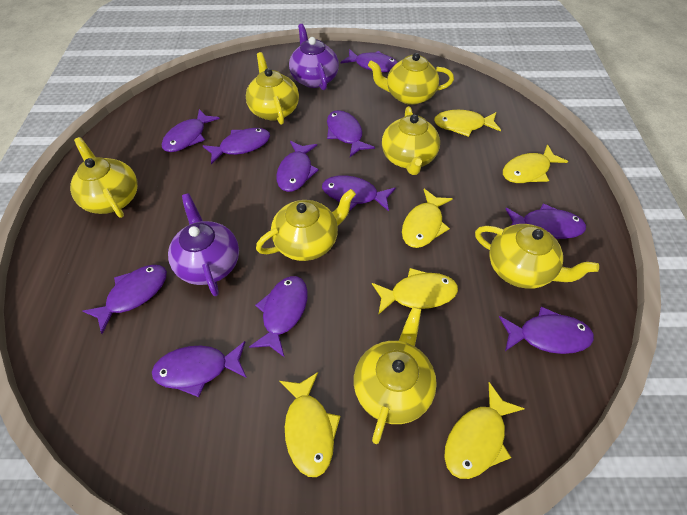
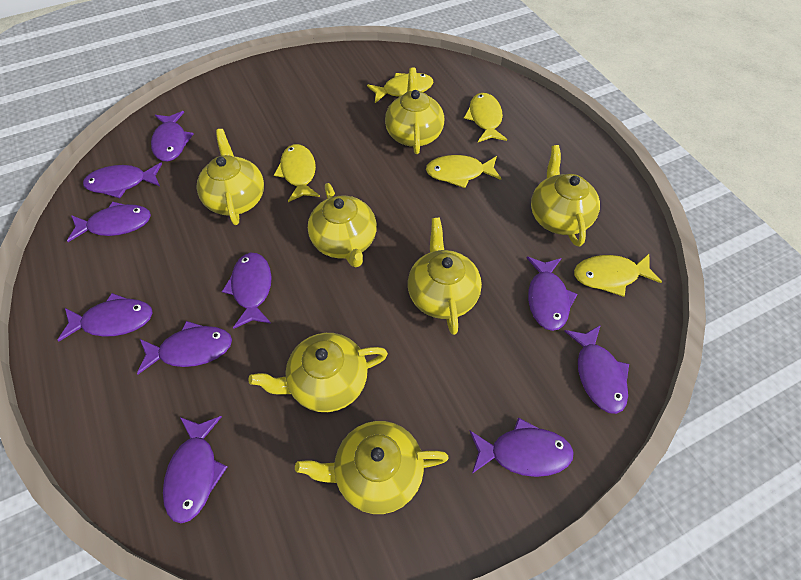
purple fish: [83,265,167,334] [152,341,247,397] [162,109,220,152] [203,128,270,165] [249,276,308,357] [276,141,319,192] [322,175,396,211] [327,110,375,157] [341,49,398,72] [499,306,594,354] [506,203,586,239] = 11 -> [57,293,153,342] [67,201,151,242] [83,163,162,198] [137,321,232,374] [151,111,193,161] [163,416,227,523] [222,253,272,329] [469,418,574,477] [526,257,577,331] [564,325,629,414] = 10
purple teapot: [168,193,239,296] [289,24,339,90] = 2 -> none = 0
yellow fish: [279,372,340,477] [372,268,458,315] [402,189,453,248] [434,110,501,137] [444,382,525,479] [503,144,568,183] = 6 -> [274,144,320,202] [367,73,433,103] [426,155,502,188] [464,93,507,142] [574,254,662,297] = 5

